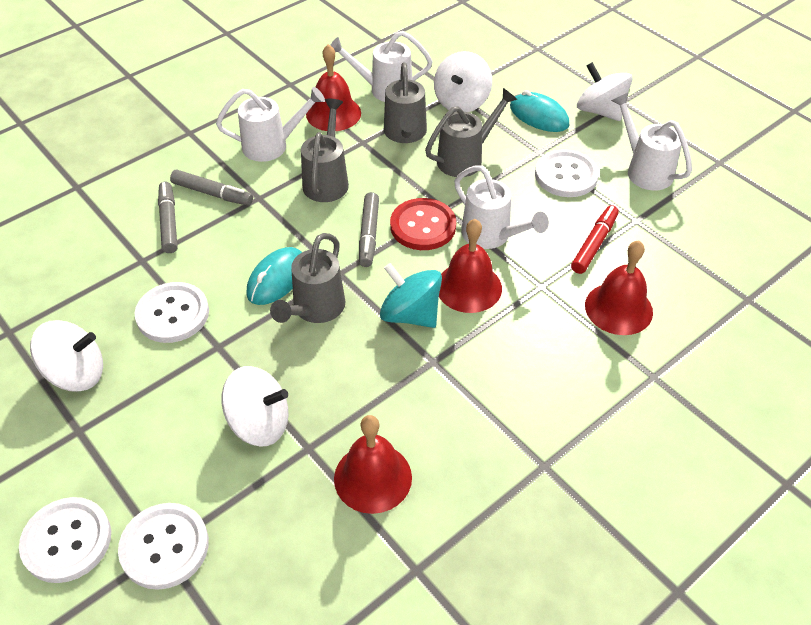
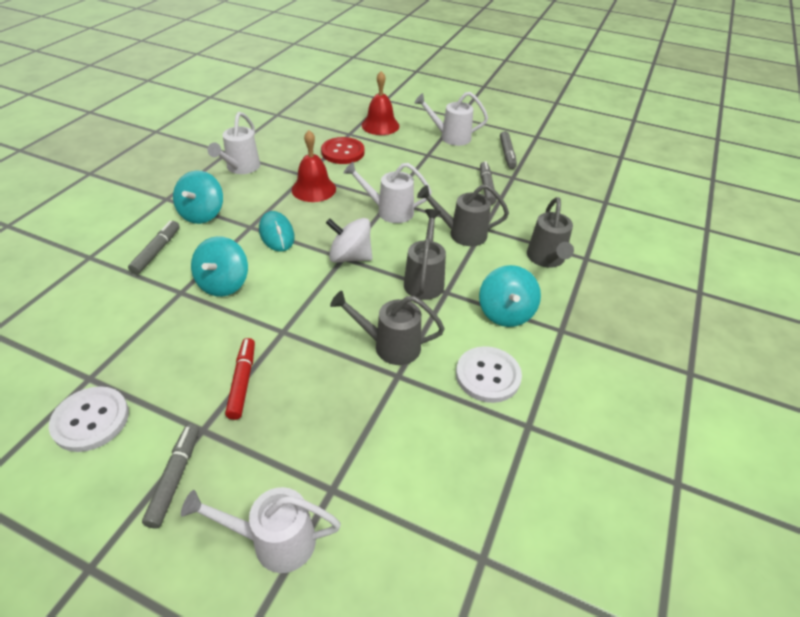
grey marker: [158,182,177,253] [170,170,253,206] [359,192,379,267] = 3 -> [128,221,180,275] [142,424,199,528] [480,161,497,205] [500,131,517,169] = 4
red bell: [306,44,361,131] [334,415,412,514] [439,219,502,313] [585,241,653,335] = 4 -> [292,130,336,202] [362,71,399,135] = 2
turquoise mouse: [246,247,302,305] [510,90,569,132] = 2 -> [259,211,295,252] = 1
turquoise spinning top: [380,263,442,328] = 1 -> [173,171,223,224] [191,236,248,297] [479,265,541,327] = 3
white button: [19,497,111,583] [118,503,209,590] [135,282,209,343] [535,149,599,197] = 4 -> [49,386,129,452] [456,346,522,403] = 2
white spinning top: [30,320,103,392] [221,366,289,447] [434,51,492,112] [577,62,633,121] = 4 -> [326,218,372,263] = 1

